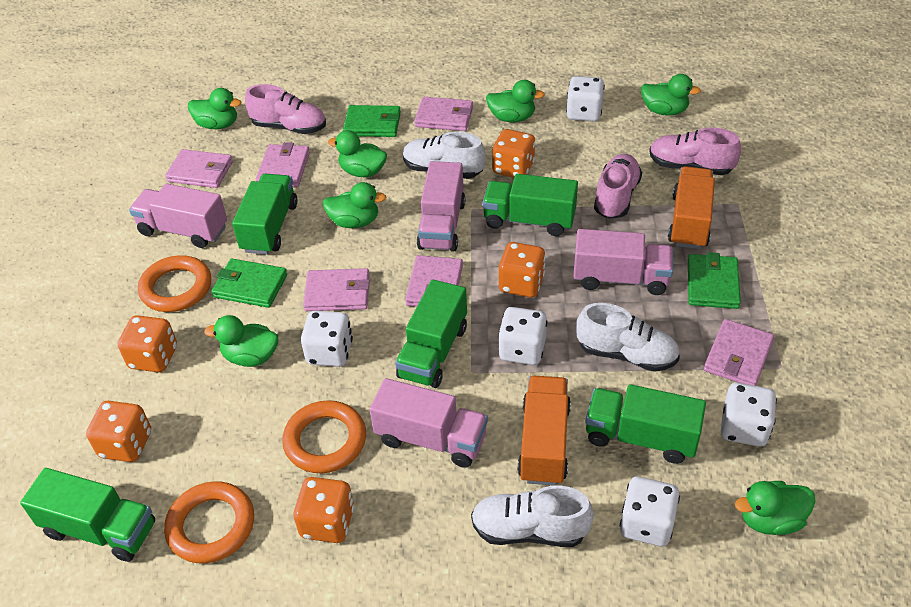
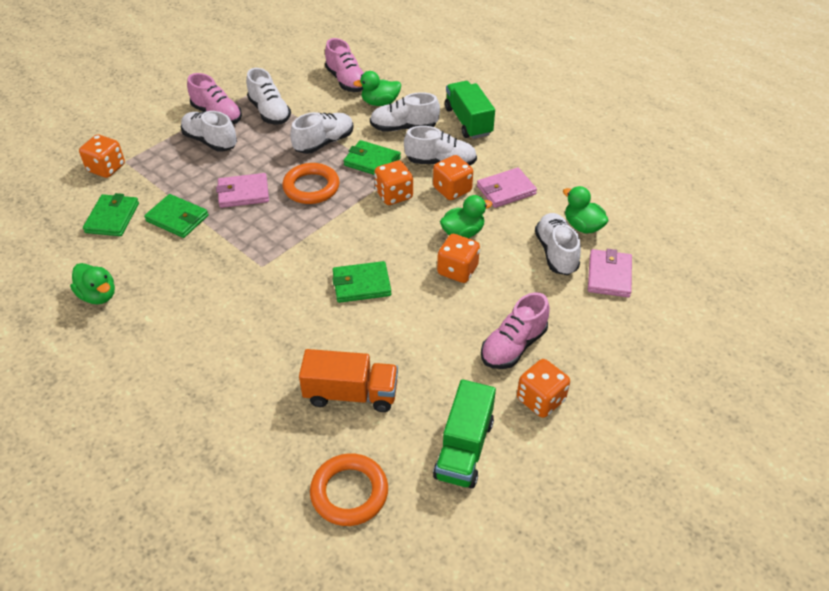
green duck: [188,88,241,129] [204,315,278,367] [323,182,387,228] [328,130,387,177] [486,80,545,122] [641,74,701,115] [735,481,816,535] = 7 -> [70,263,115,304] [353,71,401,106] [440,195,492,238] [563,186,608,233] = 4
green truck: [20,468,155,562] [232,174,298,255] [395,279,467,388] [482,174,578,236] [585,384,706,464] = 5 -> [433,379,496,489] [445,81,495,139] = 2
green wallet: [211,259,287,308] [343,105,401,137] [688,252,741,309] = 3 -> [83,193,139,236] [144,194,209,238] [332,261,391,303] [343,140,401,175] = 4
orange ring: [138,256,211,312] [164,481,254,563] [282,400,366,473] = 3 -> [282,163,340,204] [310,453,388,526] = 2
orange truck: [518,376,571,486] [668,166,715,249] = 2 -> [299,349,398,412] = 1
pink truck: [129,183,227,248] [370,378,488,468] [417,161,465,252] [573,229,673,295] = 4 -> none = 0
pink wallet: [165,149,233,188] [256,142,310,187] [303,268,370,311] [405,255,463,307] [414,97,473,131] [704,319,774,386] = 6 -> [216,173,269,208] [477,168,537,208] [588,249,632,297] = 3
white dice: [301,311,353,367] [498,307,547,365] [566,76,605,121] [620,477,680,546] [721,383,777,446] = 5 -> none = 0
white shoe: [403,131,485,179] [471,485,594,547] [576,303,680,372] = 3 -> [181,111,237,152] [246,68,291,125] [290,112,353,154] [370,92,440,131] [404,126,477,165] [535,213,581,275] = 6

